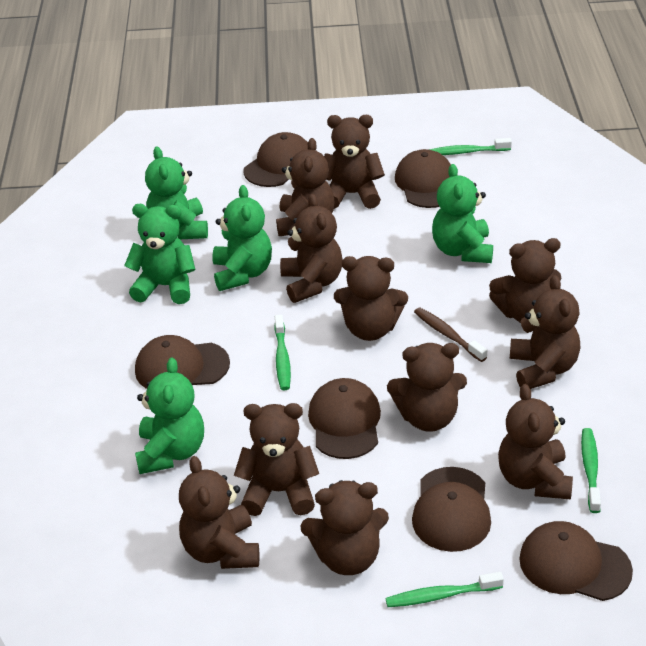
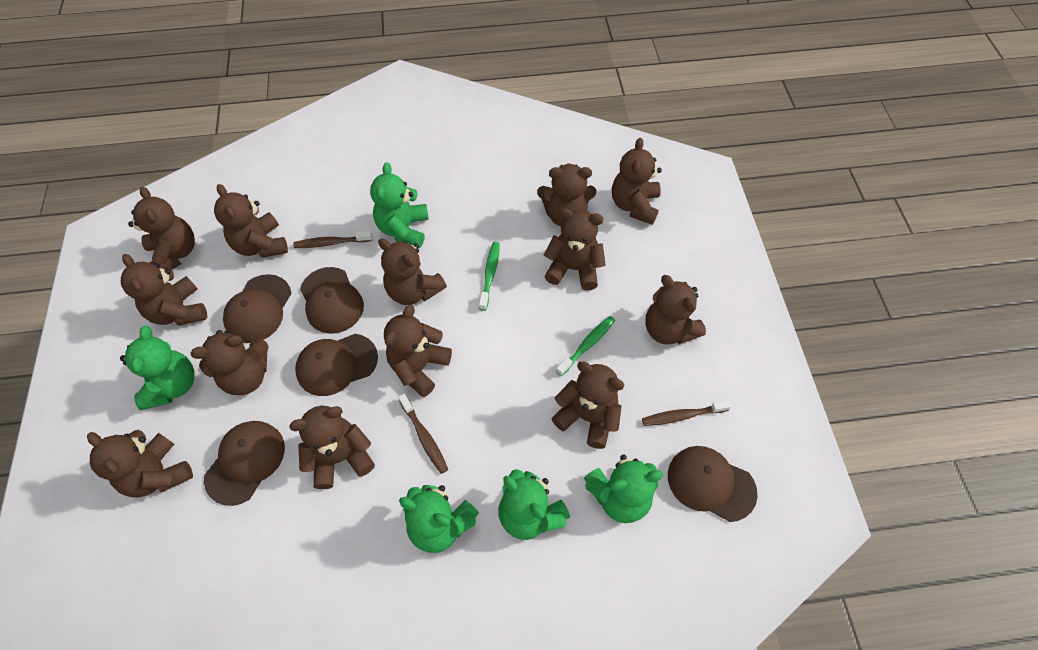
brown cap: [135,335,230,389] [243,132,308,187] [308,378,381,459] [395,149,451,208] [412,467,491,552] [519,521,633,601] = 6 -> [204,421,285,506] [223,274,291,343] [295,334,378,396] [300,267,364,334] [668,446,758,522] = 5
brown teddy bear: [179,456,259,569] [234,403,319,516] [276,138,334,236] [280,194,343,303] [300,480,389,575] [324,115,385,209] [334,256,408,341] [387,343,467,432] [489,238,562,323] [498,384,573,499] [510,275,580,389] = 11 -> [87,430,193,498] [121,254,207,326] [128,187,195,269] [191,330,269,395] [214,184,288,258] [289,406,375,489] [378,238,447,305] [384,305,452,397] [537,163,596,226] [544,208,606,291] [551,361,624,449] [612,138,662,225] [645,275,706,345] = 13
brown toothbrush: [414,307,487,362] = 1 -> [293,230,372,248] [398,394,448,474] [642,400,732,426] = 3
green toothbrush: [274,315,291,390] [385,572,504,607] [429,138,512,155] [581,428,601,513] = 4 -> [479,242,500,311] [556,316,615,376] = 2

